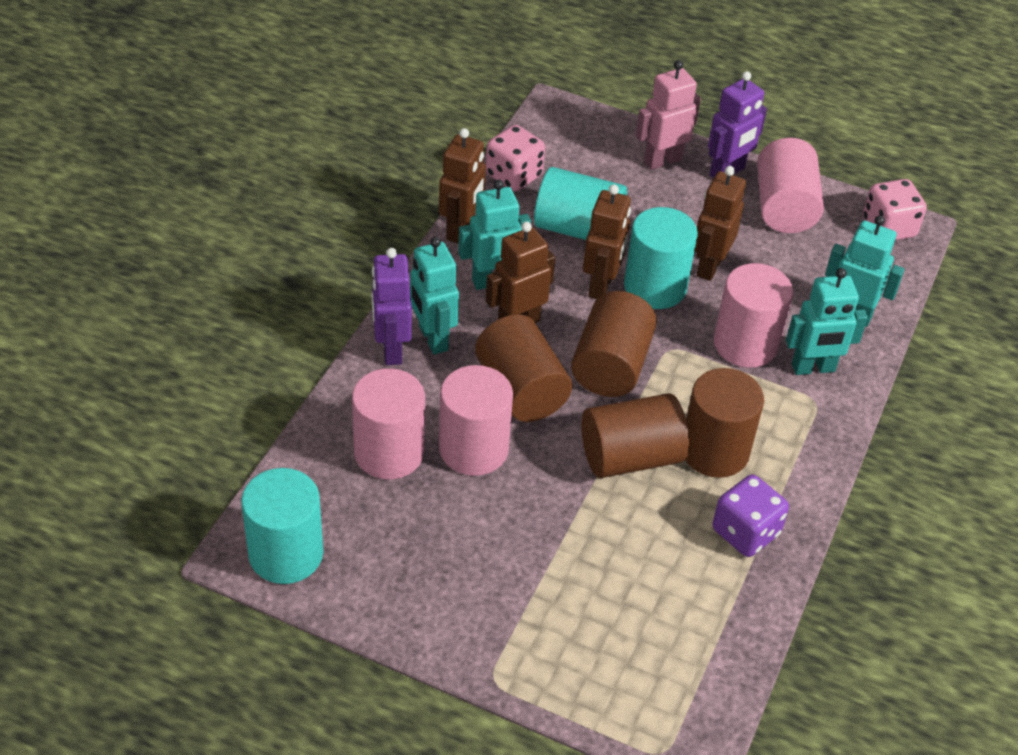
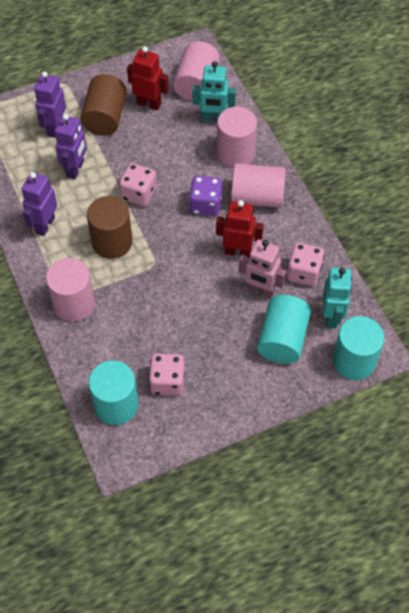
brown cylinder: [475,314,572,422] [571,291,657,397] [581,393,689,478] [686,368,764,478] = 4 -> [80,74,127,136] [87,196,132,259] = 2
brown robot: [439,128,486,244] [486,222,555,323] [583,185,631,299] [695,166,746,281] = 4 -> none = 0
pink dice: [486,125,545,192] [863,179,927,240] = 2 -> [119,163,157,206] [149,353,185,396] [287,243,324,286] = 3
purple robot: [372,248,412,365] [708,71,767,178] = 2 -> [21,172,57,236] [34,71,66,138] [55,114,87,179] = 3
red robot: none = 0 -> [127,46,169,110] [216,200,264,258] = 2
turquoise robot: [410,237,459,354] [458,179,531,290] [786,268,868,375] [825,215,904,327] = 4 -> [192,61,236,122] [323,267,352,328] = 2

